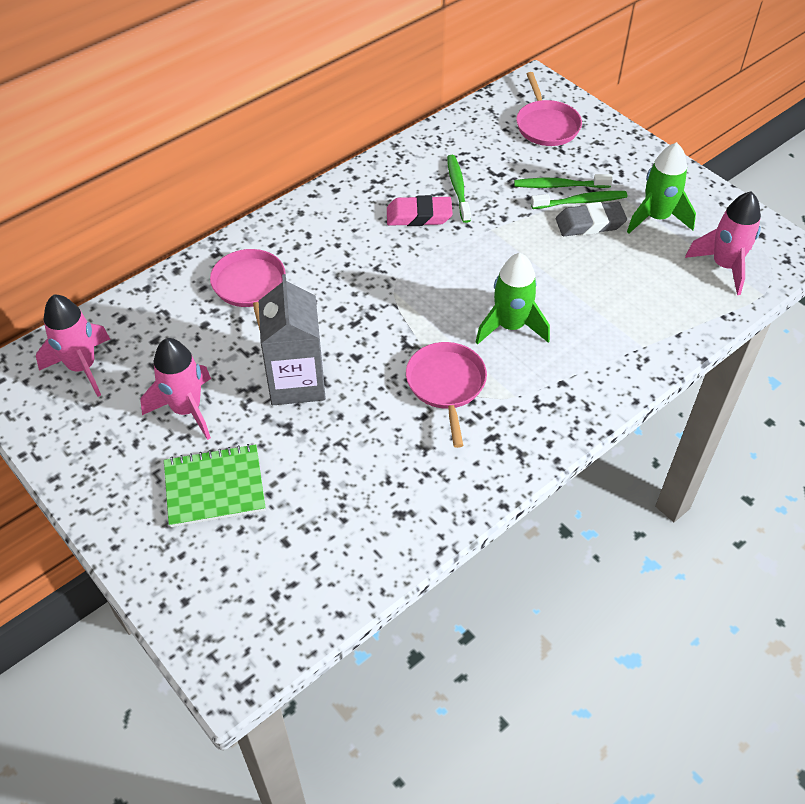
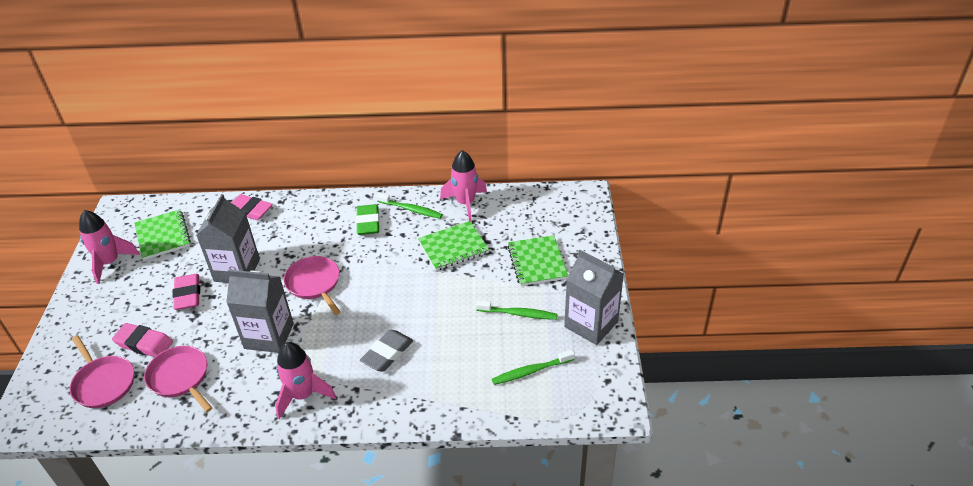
green eraser: none = 0 -> [356,204,380,235] = 1
green notebook: [164,444,266,527] = 1 -> [134,209,191,260] [418,221,489,271] [507,235,568,286] = 3
green rocket: [476,253,550,345] [627,142,696,234] = 2 -> none = 0
grey carton: [259,274,326,405] = 1 -> [196,194,260,283] [226,270,294,353] [564,250,624,345] = 3
pink eraser: [387,195,453,226] = 1 -> [112,323,173,357] [172,274,200,310] [231,194,272,220] = 3

